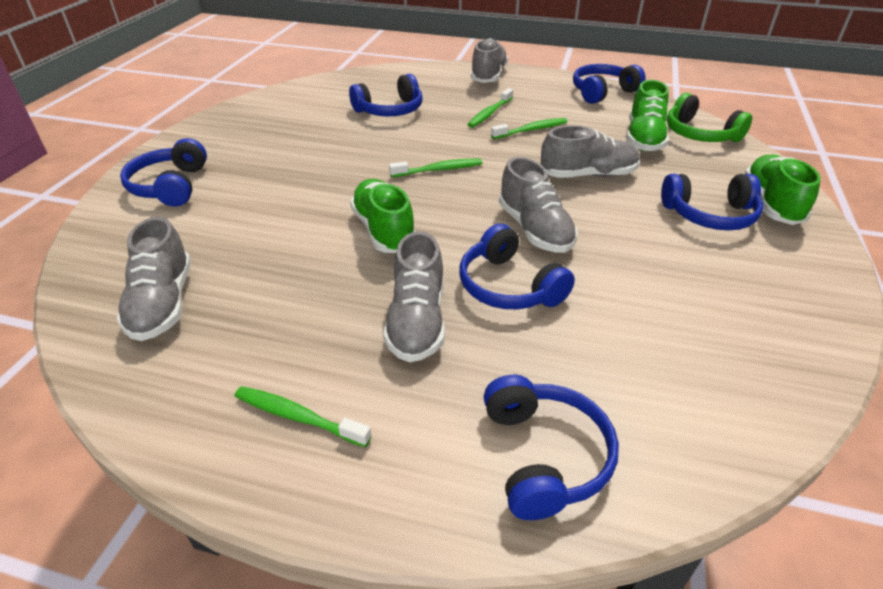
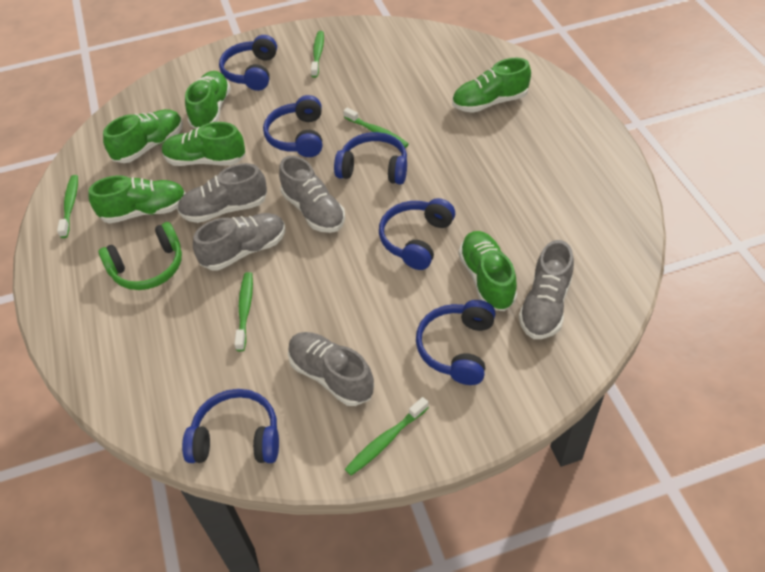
green shoe: [350,179,415,253] [627,80,669,151] [744,154,821,225] = 3 -> [88,176,186,224] [103,109,183,163] [162,122,245,166] [185,71,231,129] [452,58,531,113] [459,231,517,311] = 6
green toothbrush: [235,386,371,447] [389,159,483,177] [467,88,513,128] [491,118,568,139] = 4 -> [57,175,78,238] [234,272,253,351] [311,31,324,78] [343,107,409,148] [345,397,429,476] = 5

